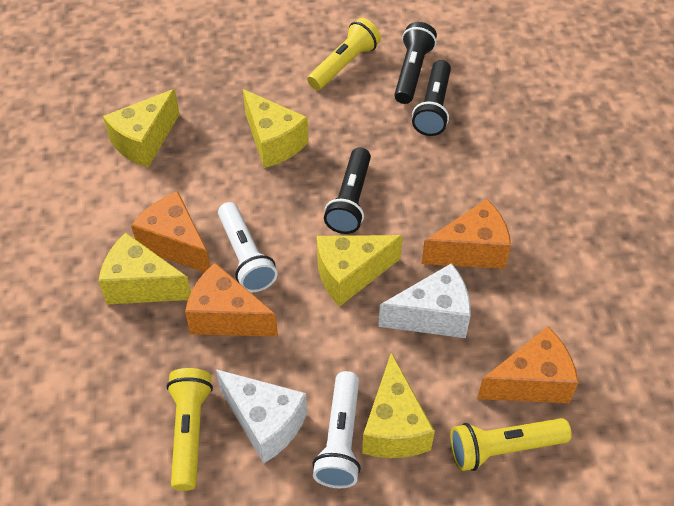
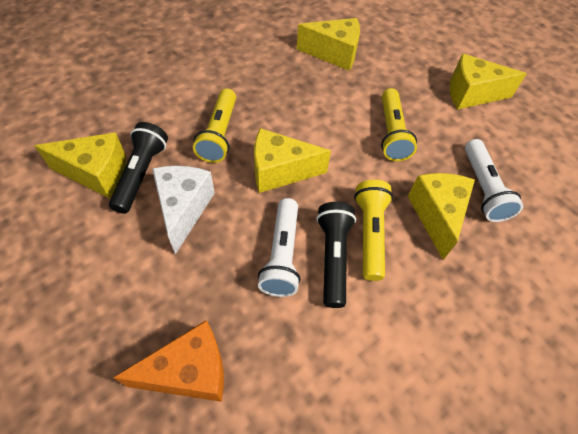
black flashlight: [324,147,371,234] [394,22,437,104] [412,60,451,136] = 3 -> [109,122,168,214] [316,202,356,308] = 2
orange cheese: [131,191,210,272] [185,263,278,336] [422,199,511,269] [477,327,579,403] = 4 -> [113,320,224,402] = 1
white cheese: [216,369,307,464] [378,263,471,338] = 2 -> [152,166,215,255] = 1

